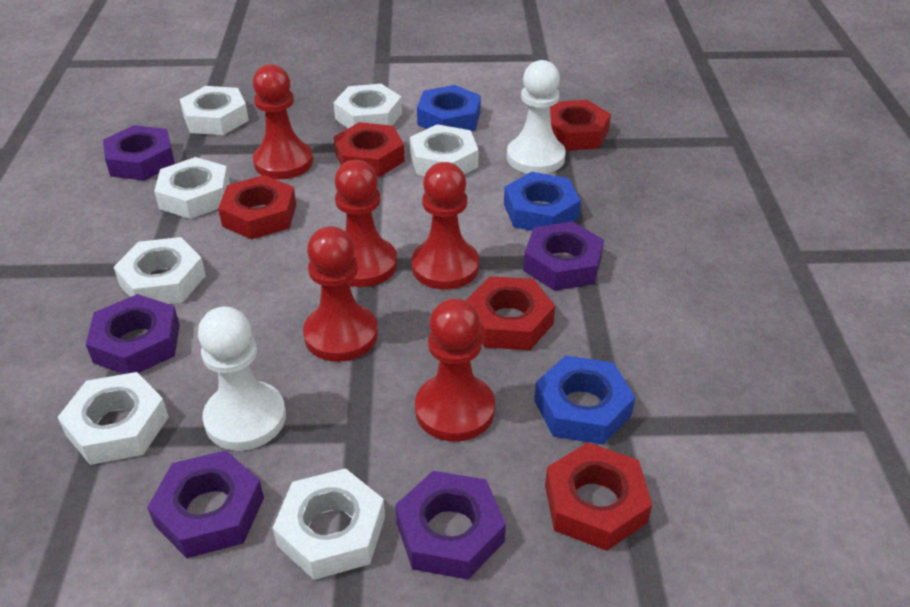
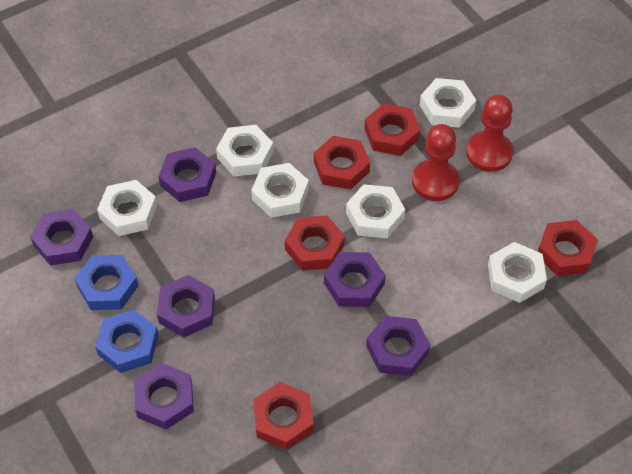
blue nut: [417,85,481,131] [504,172,581,231] [534,355,635,445] = 3 -> [75,255,138,310] [95,310,159,373] = 2
purple nut: [86,294,180,374] [103,125,175,181] [147,450,264,558] [395,471,506,579] [523,221,604,291] = 5 -> [30,209,93,266] [134,363,194,430] [157,275,215,337] [158,147,216,202] [324,252,386,307] [366,316,430,376] = 6
red pawn: [253,64,313,179] [303,226,378,362] [335,160,397,287] [412,162,479,290] [415,298,495,442] = 5 -> [412,124,460,201] [466,95,513,172] = 2
white nut: [58,372,169,465] [113,237,206,304] [154,157,230,219] [180,86,249,135] [273,468,385,580] [333,84,402,128] [410,124,479,176] = 7 -> [97,180,157,236] [216,125,274,177] [251,163,309,218] [346,184,405,239] [420,78,476,128] [488,242,547,303] = 6
white pawn: [198,307,286,451] [507,60,566,174] = 2 -> none = 0

